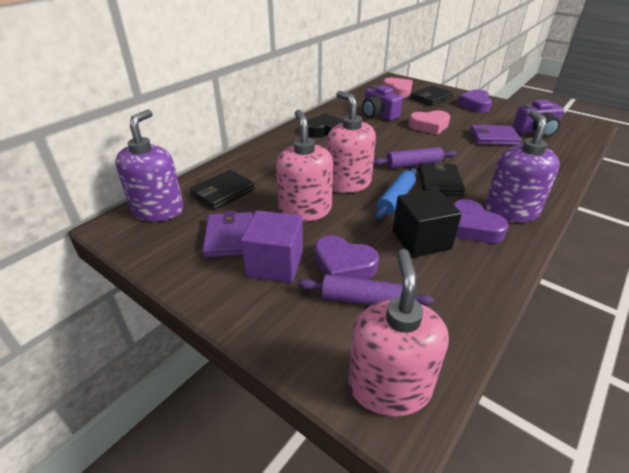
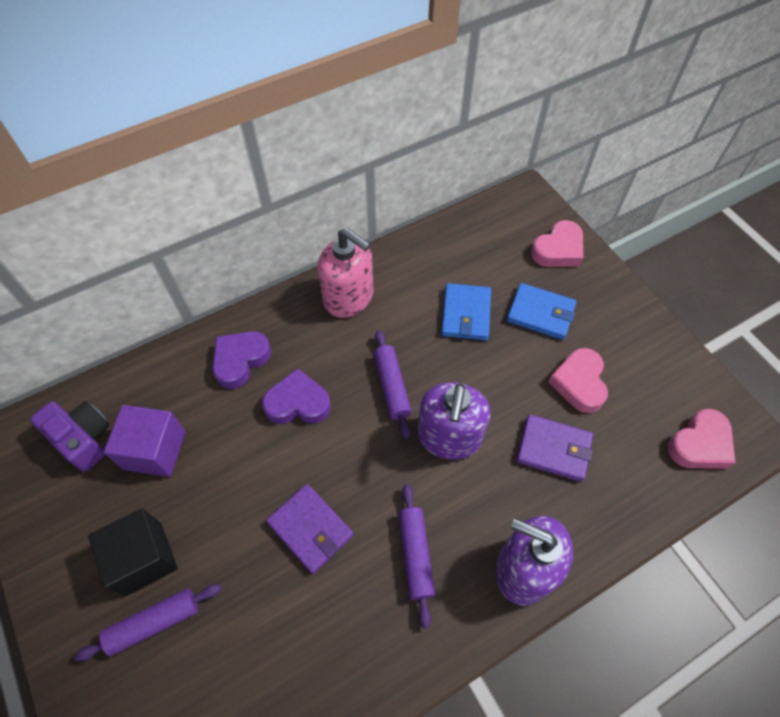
black heart: [307,114,343,138] = 1 -> none = 0
black wallet: [190,170,255,210] [411,85,454,106] [418,161,465,196] = 3 -> none = 0
blue rolling pin: [375,168,417,219] = 1 -> none = 0
blue wallet: none = 0 -> [441,283,491,341] [507,283,577,340] = 2
pink heart: [383,78,413,98] [408,110,450,135] = 2 -> [531,220,583,267] [548,348,608,413] [668,409,736,469] = 3
pink soap dispenser: [276,110,333,222] [326,91,376,193] [348,249,449,417] = 3 -> [318,228,373,318] = 1
purple camera: [362,85,402,121] [513,100,564,137] = 2 -> [30,401,110,472] = 1
purple heart: [315,235,379,279] [453,199,508,243] [457,89,492,113] = 3 -> [212,331,271,389] [262,368,331,424] = 2
purple rolling pin: [298,275,434,306] [373,147,457,169] = 2 -> [74,584,221,661] [374,330,412,439] [398,484,435,629] = 3

